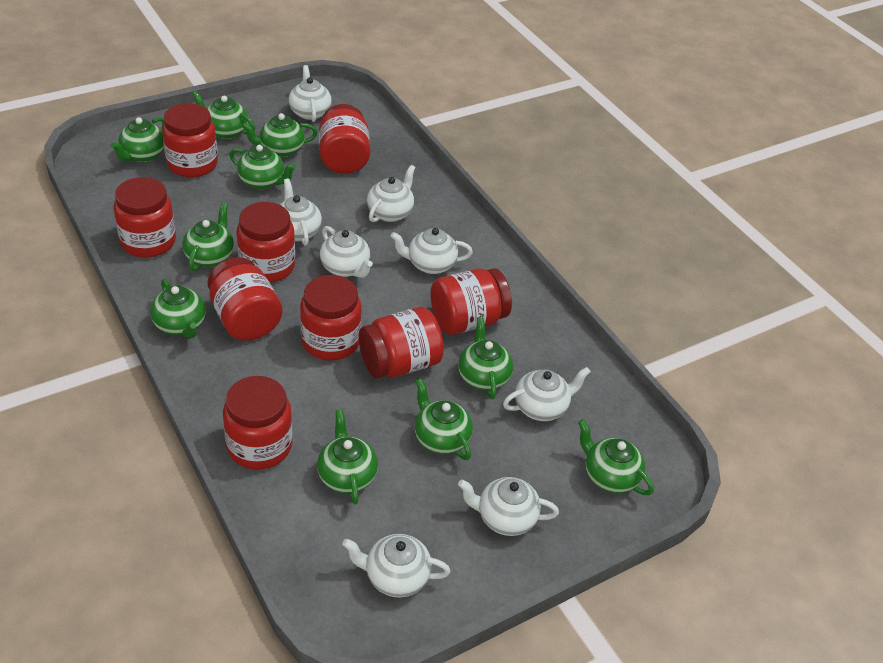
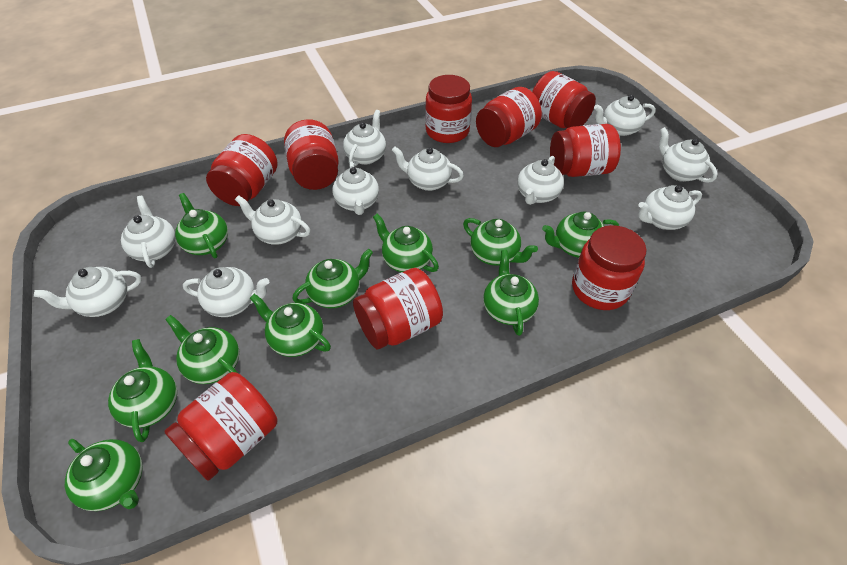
white teapot: [279,179,322,246] [289,65,332,122] [320,226,373,278] [342,534,451,598] [367,165,415,222] [390,228,473,274] [458,477,559,536] [503,367,591,421] = 8 -> [34,267,141,317] [121,196,176,268] [183,267,269,317] [235,195,310,245] [332,161,379,215] [343,110,386,167] [392,147,464,191] [517,156,564,205] [594,95,656,136] [638,185,702,230] [659,127,718,183] = 11

